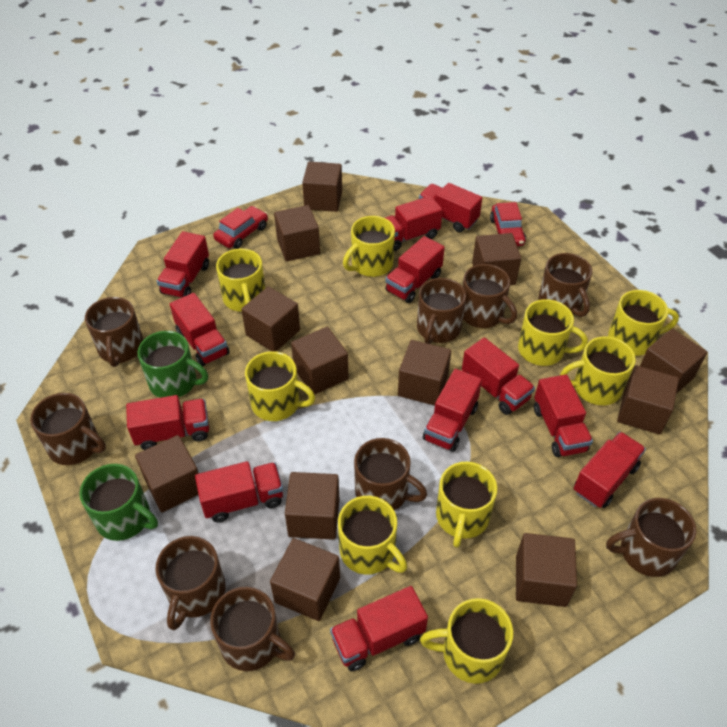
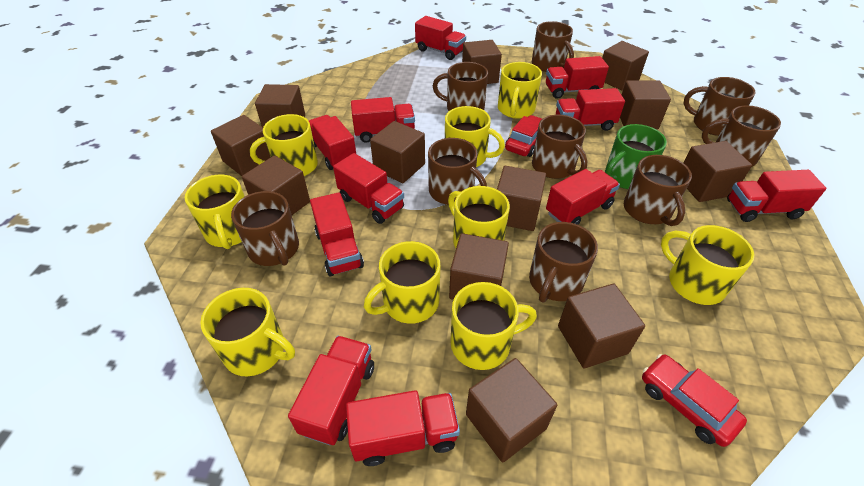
green mug: [79,464,158,541] [137,331,208,398] = 2 -> [605,124,667,189] = 1
red truck: [126,395,209,450] [157,231,209,298] [170,293,230,366] [195,461,283,522] [330,586,428,671] [385,196,443,251] [385,236,445,303] [419,183,482,232] [423,369,482,452] [462,338,535,415] [534,374,593,457] [574,432,646,508] = 12 -> [288,336,374,445] [309,115,356,170] [310,192,364,277] [333,153,404,224] [346,390,460,466] [351,97,415,142] [415,16,466,60] [546,56,609,99] [546,169,620,225] [556,88,625,131] [727,170,826,222] = 11

